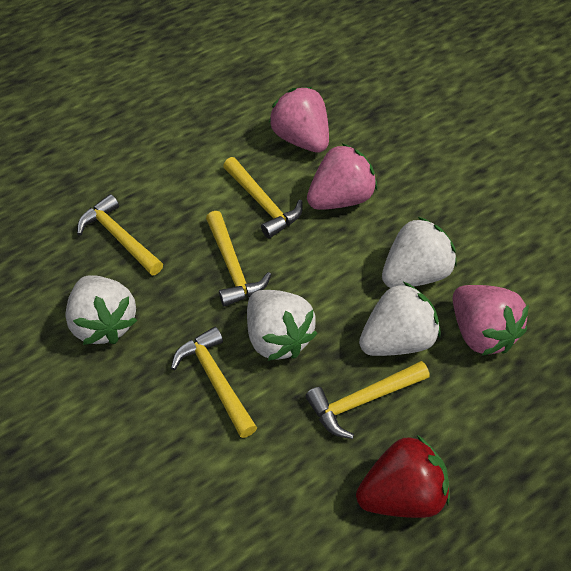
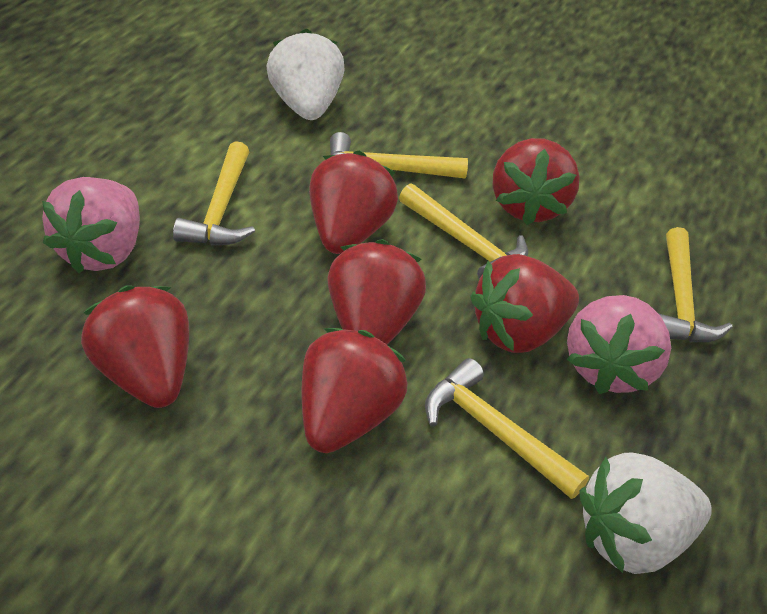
pink strawberry: [269,87,329,153] [307,143,377,210] [452,285,529,356] = 3 -> [42,177,140,273] [567,295,671,394] = 2
red strawberry: [356,435,450,518] = 1 -> [81,285,189,408] [302,328,408,453] [309,151,398,254] [327,239,426,345] [470,254,579,353] [493,138,580,225] = 6
white strawberry: [65,275,138,345] [247,290,318,361] [359,282,441,356] [382,217,457,288] = 4 -> [267,28,345,120] [579,453,712,574] = 2

